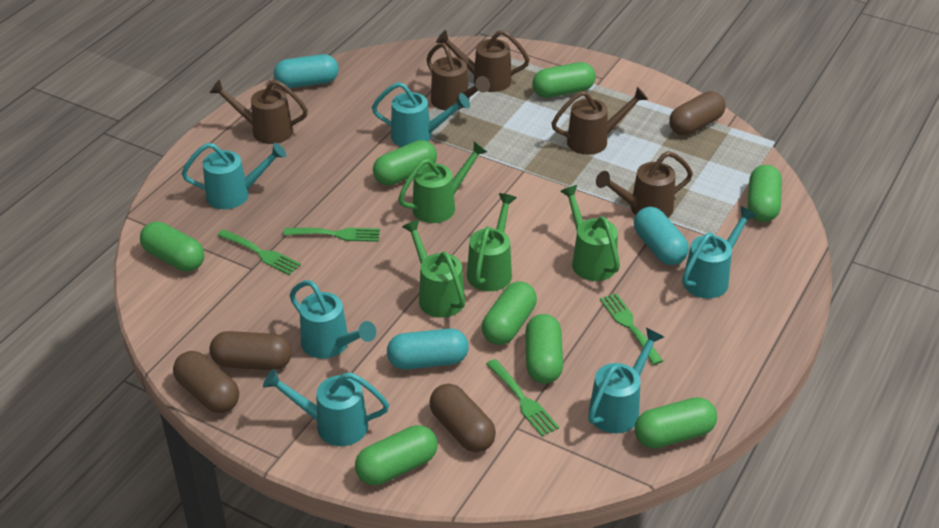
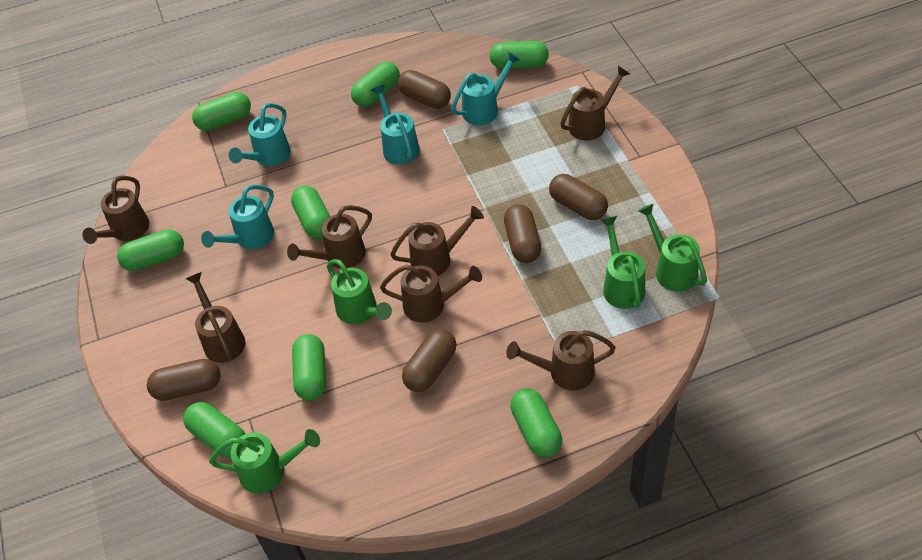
brown capsule: [173,351,239,413] [210,331,292,370] [429,384,496,452] [669,91,726,136] = 4 -> [147,359,221,401] [397,70,451,109] [402,329,456,392] [504,204,541,263] [549,174,608,220] = 5
brown watering can: [210,80,308,144] [427,43,490,110] [436,30,530,92] [551,87,648,155] [596,151,693,217] = 5 -> [82,176,149,244] [186,272,245,363] [287,205,372,268] [380,265,482,322] [390,206,484,276] [506,330,616,390] [560,66,630,140] = 7
green fork: [217,229,301,275] [283,228,380,242] [486,359,559,437] [600,293,663,365] = 4 -> none = 0
turquoise capsule: [274,54,339,88] [387,329,469,370] [634,207,689,265] = 3 -> none = 0
turquoise watering can: [182,143,286,209] [263,369,389,446] [290,280,376,359] [372,82,470,147] [588,327,664,433] [682,206,757,298] = 6 -> [201,185,274,249] [229,103,291,166] [371,85,420,165] [451,51,521,125] = 4

